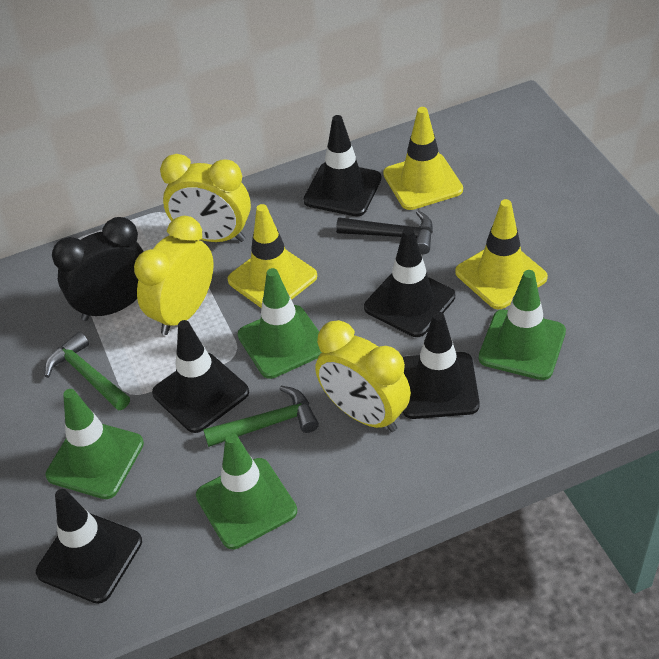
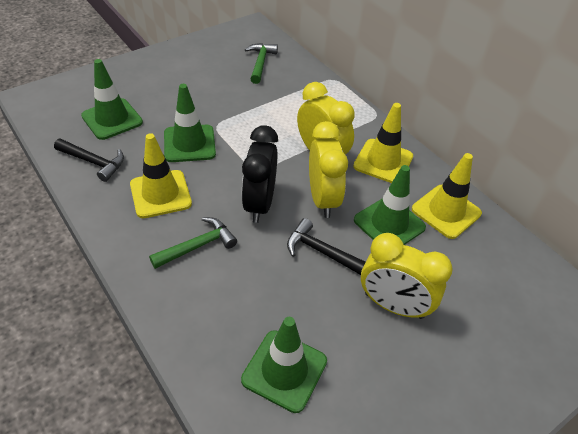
black hammer: [336,210,433,254] = 1 -> [54,139,124,182] [287,218,366,275] = 2
black traffic cone: [36,489,142,604] [152,320,249,433] [304,115,381,217] [364,227,455,337] [403,312,480,419] = 5 -> none = 0

